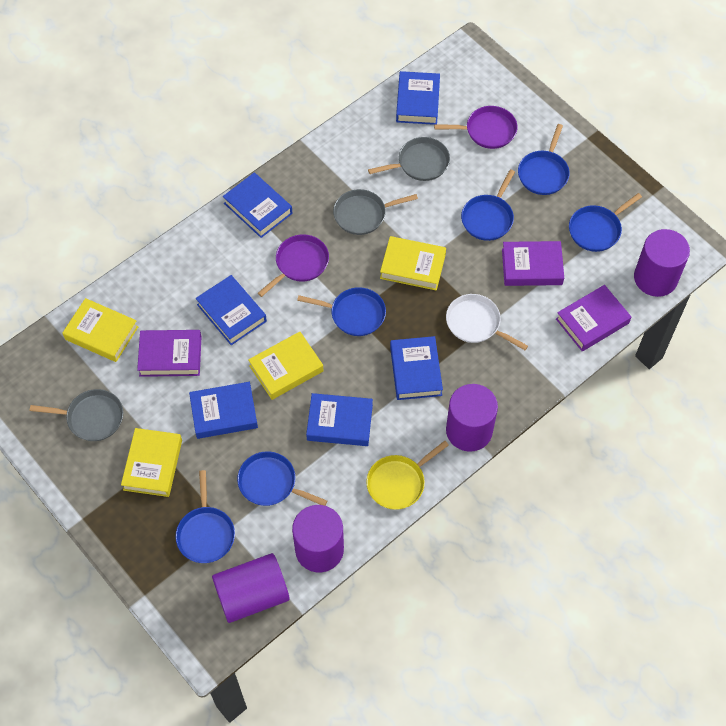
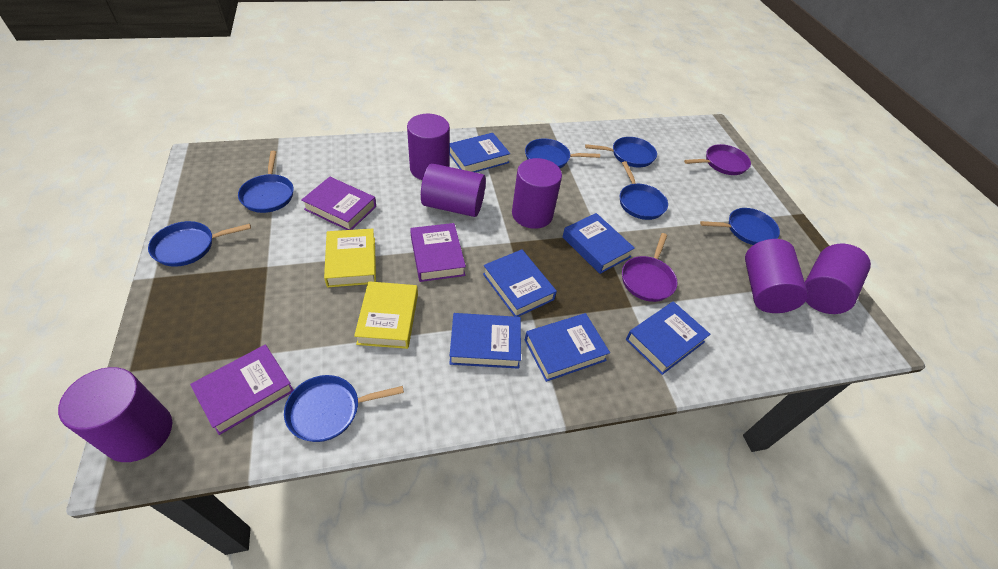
blue pan: [176,470,235,563] [237,452,327,506] [297,287,386,336] [461,169,515,241] [518,124,570,195] [569,193,642,252] = 6 -> [148,221,251,267] [238,151,294,213] [284,375,404,442] [525,138,600,168] [585,137,657,167] [620,161,668,220] [700,208,780,245] = 7
grey pan: [30,389,123,441] [333,189,418,235] [368,137,450,181] = 3 -> none = 0
purple cylinder: [212,553,290,623] [292,505,344,572] [446,384,498,452] [634,229,690,297] = 4 -> [58,367,172,462] [407,114,450,180] [421,163,486,217] [512,158,562,229] [745,239,808,313] [805,244,871,314] = 6
white pan: [446,294,528,350] = 1 -> none = 0
yellow book: [62,298,138,362] [121,428,182,497] [248,332,324,400] [380,236,446,290] = 4 -> [324,229,376,287] [354,281,418,349] = 2
yellow pan: [366,441,449,510] = 1 -> none = 0

